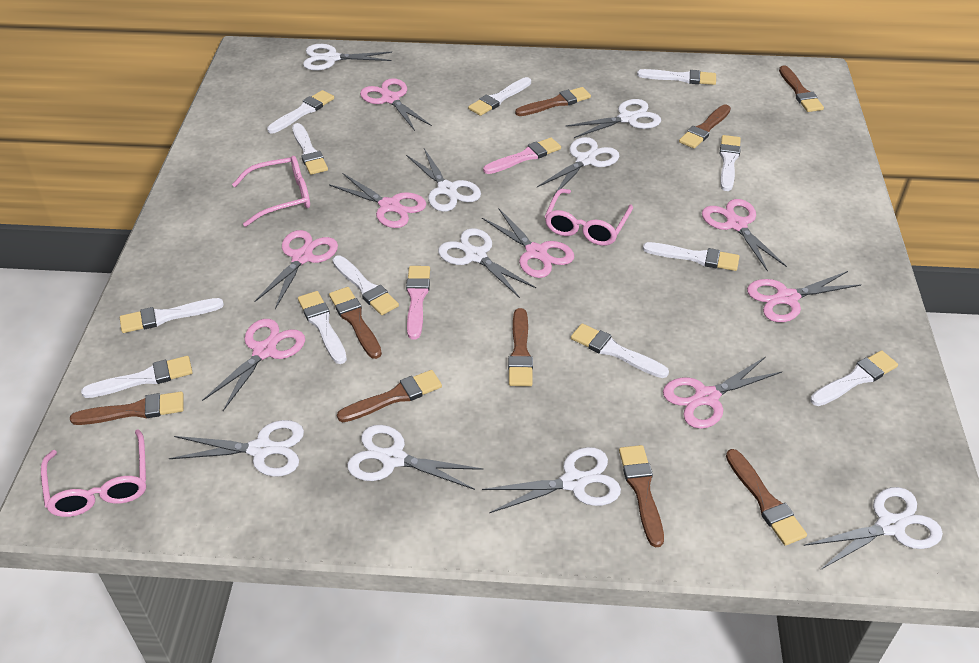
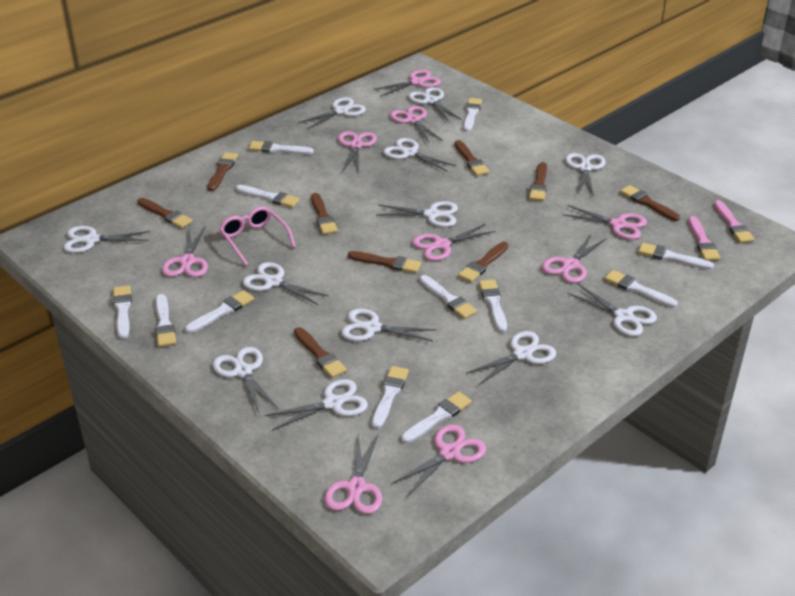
pink glasses: [41,429,146,517] [232,156,310,227] [545,189,633,246] = 3 -> [219,207,296,266] = 1
pink scissors: [202,319,305,411] [254,230,338,309] [329,173,426,228] [360,78,432,131] [482,209,574,278] [663,357,782,429] [702,199,787,272] [747,271,862,322] = 8 -> [162,226,208,277] [324,434,382,514] [338,131,377,172] [373,70,441,96] [390,106,443,143] [391,424,486,497] [412,224,495,261] [542,234,607,283] [562,205,647,239] = 9
white scissors: [169,420,304,477] [303,44,392,71] [347,425,483,490] [406,149,481,212] [438,228,536,298] [482,447,621,513] [537,137,619,197] [565,99,661,138] [803,487,943,570] = 9 -> [63,226,150,253] [213,347,278,413] [243,262,328,305] [265,379,368,430] [298,97,366,129] [341,309,437,341] [377,201,458,227] [383,138,456,172] [408,87,462,122] [466,331,556,385] [565,153,606,197] [567,284,657,336] = 12

